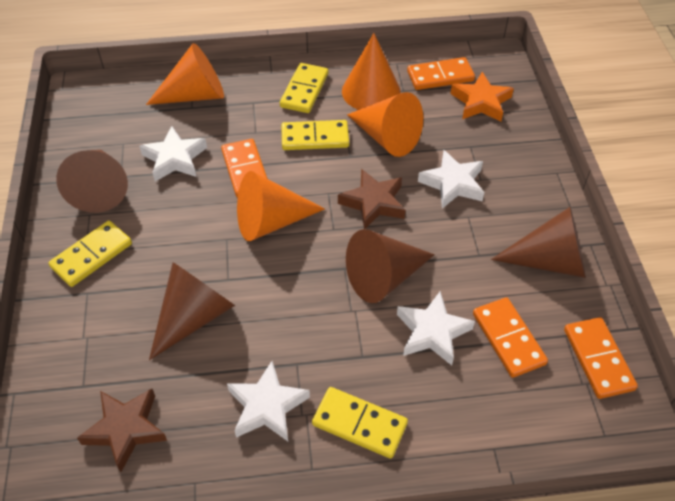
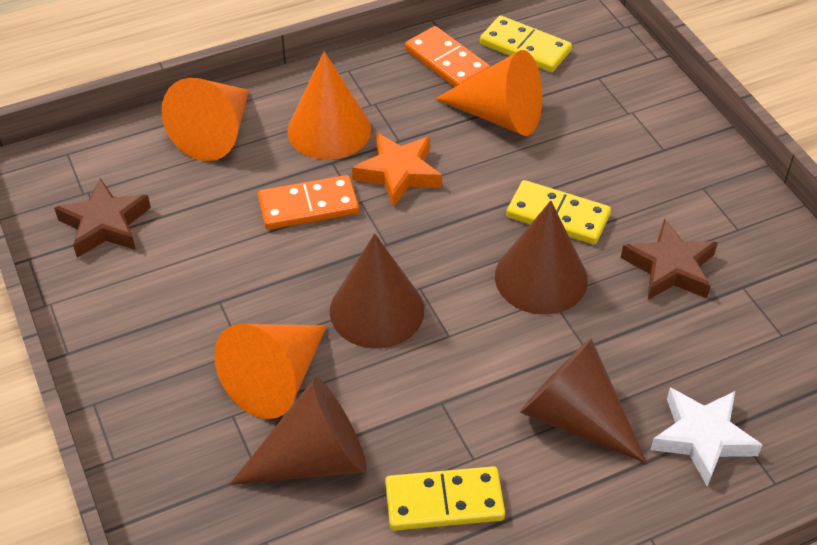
orange domino: [221,139,268,198] [407,57,475,90] [473,297,548,378] [564,317,638,399] = 4 -> [258,175,359,230] [405,26,491,87] = 2
white star: [139,126,207,182] [227,361,310,441] [397,291,475,365] [418,150,484,209] = 4 -> [650,388,762,486] = 1
yellow domino: [48,220,132,287] [280,63,328,113] [281,120,349,150] [312,387,408,459] = 4 -> [385,466,505,531] [480,16,572,72] [506,180,611,244] = 3

